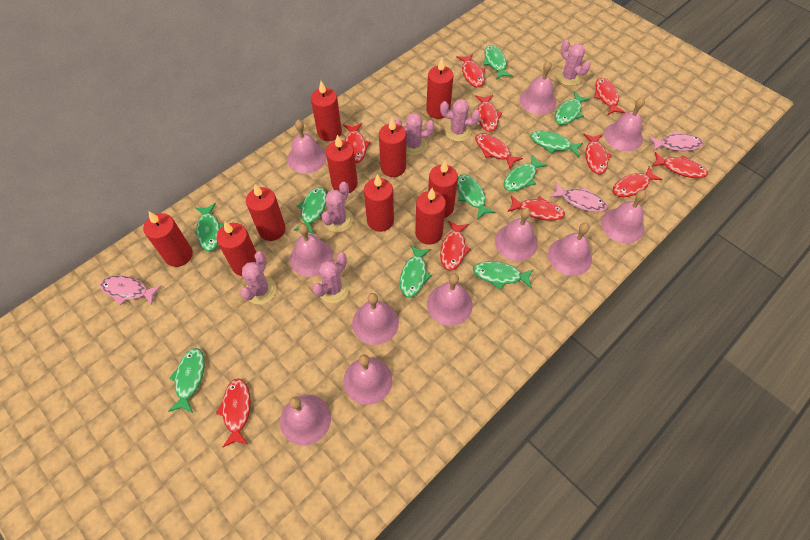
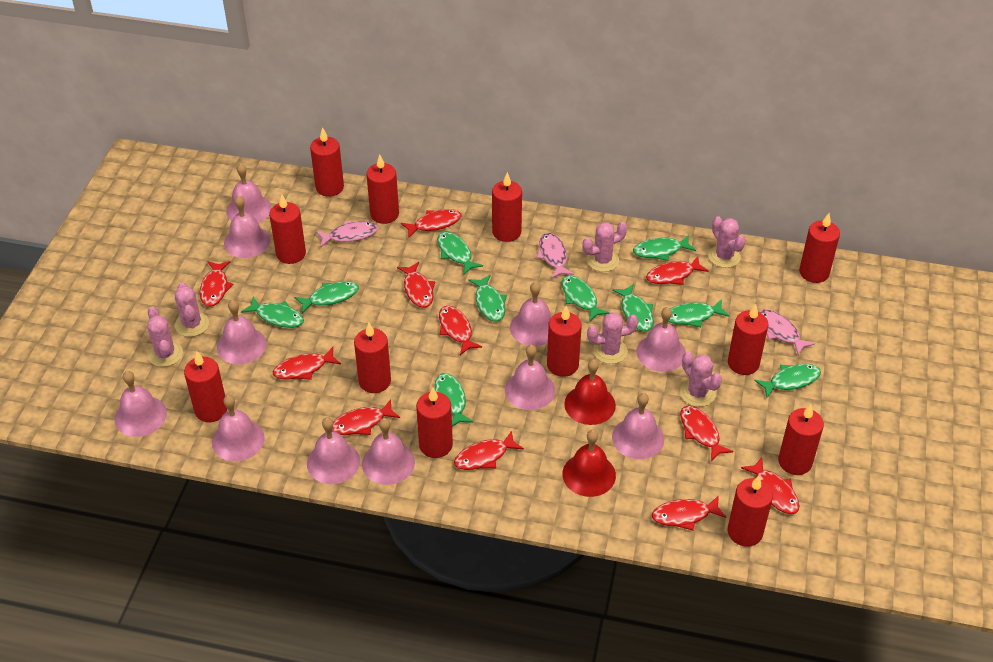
red bell: none = 0 -> [562,430,616,497] [564,359,616,425] = 2
red candle: [143,212,193,267] [216,221,256,276] [246,184,286,241] [311,81,342,141] [326,135,358,193] [364,174,394,232] [379,118,406,177] [415,188,446,245] [426,58,454,119] [428,161,458,218] = 10 -> [184,351,227,422] [269,194,306,264] [310,127,344,197] [354,323,391,393] [366,155,399,224] [416,387,453,458] [492,172,522,242] [547,306,582,377] [728,304,769,375] [728,475,773,547] [778,404,824,475] [799,213,840,283] = 12

